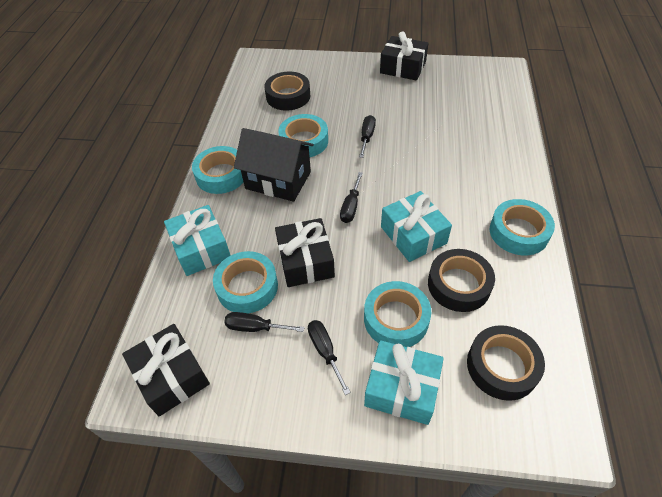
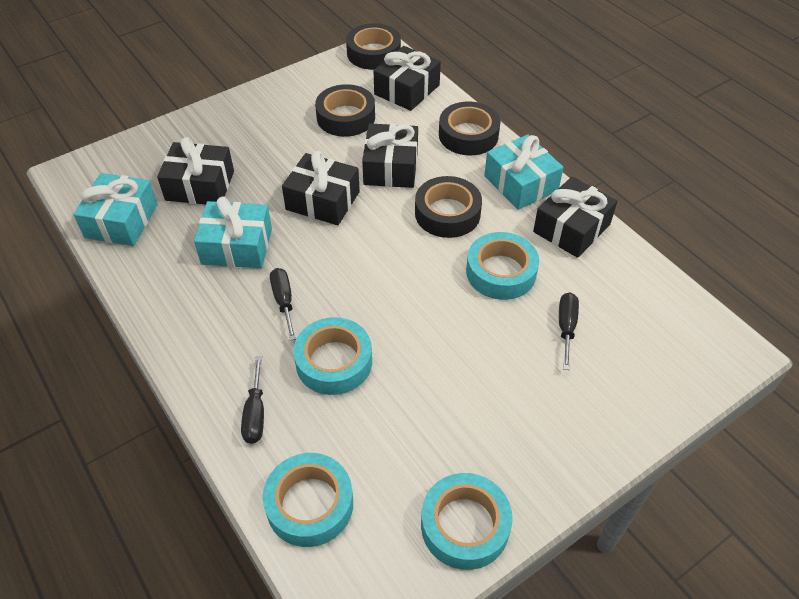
black gift: [122,324,210,416] [275,218,335,287] [380,31,429,81] = 3 -> [157,137,234,204] [282,151,360,225] [362,123,418,188] [373,46,441,111] [533,177,617,258] = 5
black house: [234,128,314,202] = 1 -> none = 0
black screwdriver: [224,312,305,332] [308,320,351,395] [340,172,363,223] [359,115,376,158] = 4 -> [241,356,264,444] [270,268,296,341] [559,293,579,370] = 3
black tape: [264,72,310,111] [428,249,495,312] [467,325,545,401] = 3 -> [315,84,375,137] [346,23,401,70] [415,176,482,238] [439,102,500,155] = 4
turquoise tape: [192,146,243,194] [213,251,278,313] [278,114,328,157] [364,281,431,347] [490,199,555,255] = 5 -> [263,453,353,547] [293,317,372,395] [421,473,513,570] [466,232,539,300] = 4

